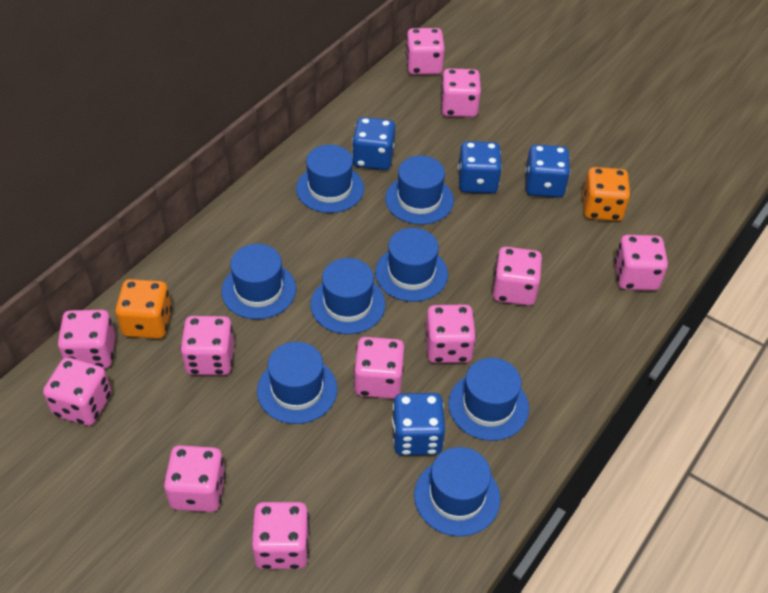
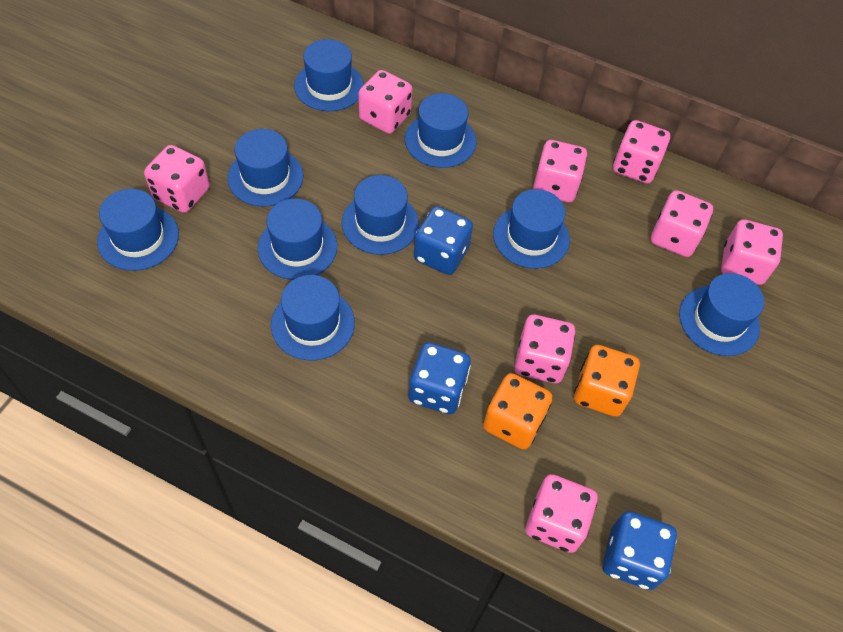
blue dice: [352,117,395,170] [392,393,445,456] [458,141,502,193] [525,144,570,198] = 4 -> [408,342,471,414] [414,206,473,275] [603,511,677,590] = 3
blue hat: [221,244,296,319] [257,342,337,424] [296,145,364,213] [310,258,385,334] [375,228,448,302] [385,156,454,225] [414,447,500,537] [448,358,529,441] = 8 -> [97,189,179,271] [227,129,304,207] [258,198,337,280] [271,275,355,361] [294,39,364,111] [342,175,419,255] [405,93,476,168] [493,189,570,269] [679,273,764,356] = 9
pink dice: [43,357,112,426] [58,310,115,369] [164,445,226,512] [180,316,234,375] [252,502,310,569] [354,337,404,399] [406,28,445,75] [425,305,476,363] [440,68,481,117] [492,247,542,306] [614,235,668,290] = 11 -> [144,145,209,213] [358,70,412,134] [515,315,575,383] [526,474,598,553] [533,140,587,202] [613,120,670,184] [651,190,713,257] [721,219,783,285] = 8

